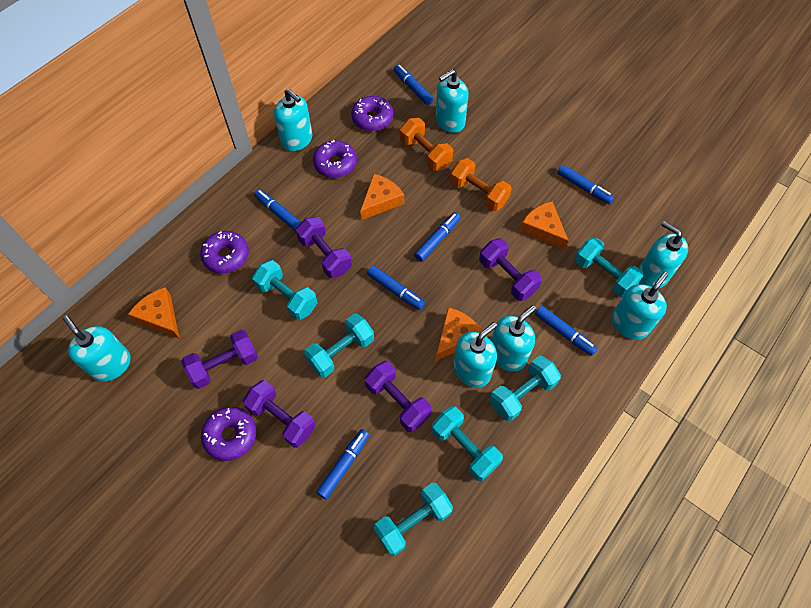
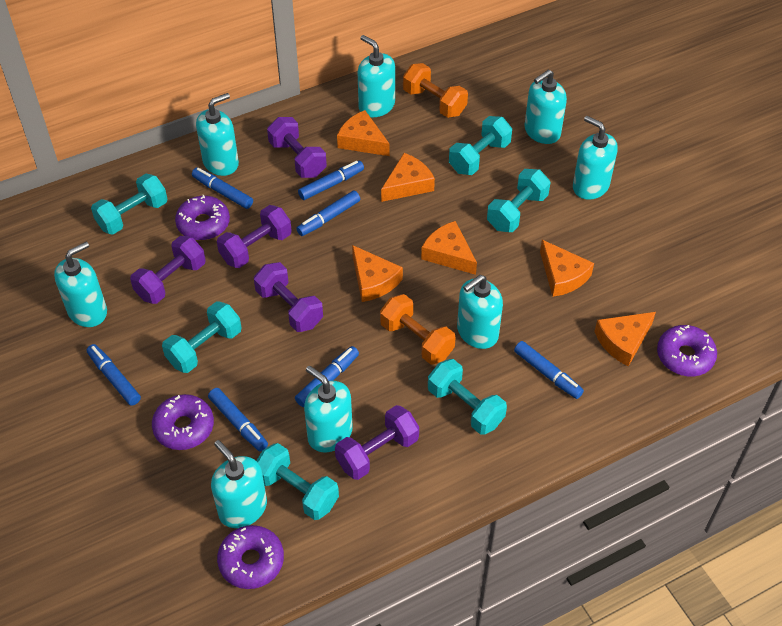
orange cheese: [128,287,179,338] [360,174,404,220] [436,307,483,361] [520,201,569,249] = 4 -> [337,110,389,156] [352,245,403,302] [381,153,435,202] [421,221,477,275] [540,240,594,297] [594,312,656,367] = 6
turquoise soap dispenser: [63,316,131,382] [274,89,312,151] [436,69,469,133] [453,322,497,388] [491,305,536,371] [611,272,668,340] [639,221,688,288] = 7 -> [54,241,107,327] [196,93,239,176] [211,440,267,528] [304,366,353,453] [358,35,395,117] [457,275,503,349] [525,69,567,144] [573,116,618,200] = 8

